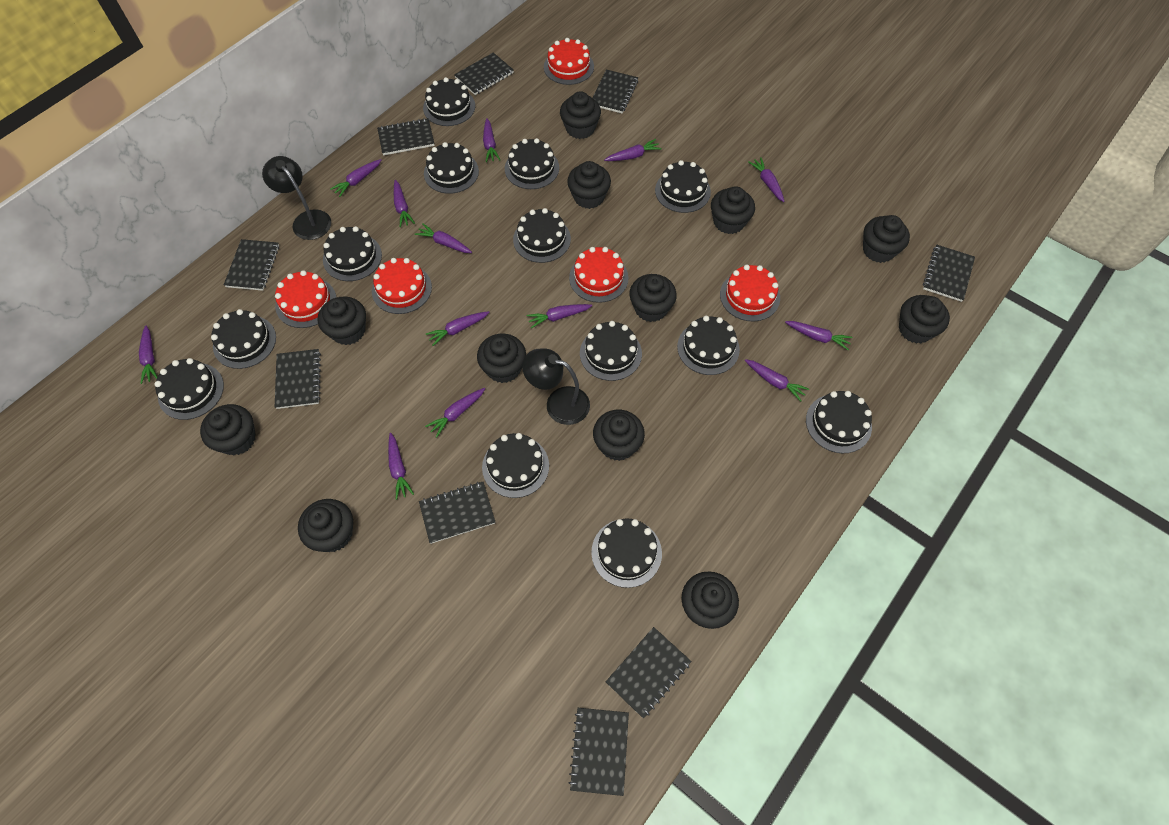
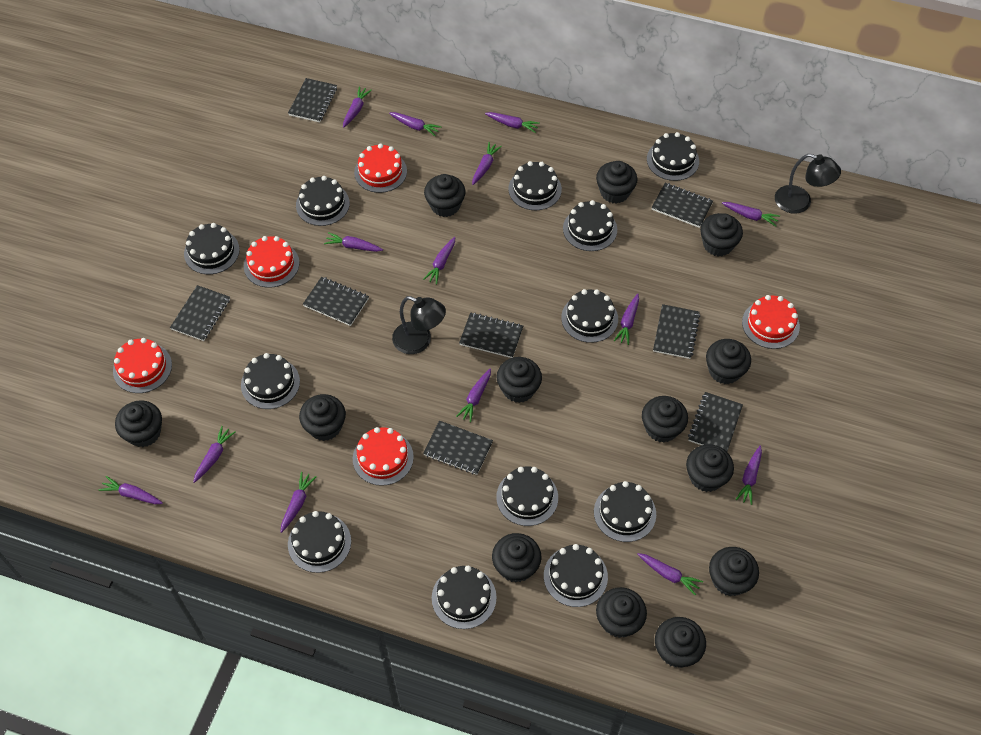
black cake: [154,358,224,420] [211,309,276,369] [323,226,382,281] [423,77,475,126] [424,142,479,194] [482,433,549,498] [505,138,559,189] [513,208,571,263] [580,321,642,381] [591,519,662,588] [655,160,711,213] [677,316,740,375] [806,391,872,453] = 13 -> [184,223,240,274] [241,353,300,409] [288,511,351,573] [296,176,350,226] [432,566,497,629] [496,467,558,526] [508,161,562,210] [544,544,608,607] [561,289,618,343] [563,200,617,251] [594,481,656,542] [647,132,699,181] = 12
black cupcake: [200,404,256,455] [298,499,353,552] [318,296,366,345] [477,334,526,383] [560,91,601,139] [567,161,611,209] [593,410,645,461] [629,274,677,322] [682,571,739,629] [711,186,755,234] [863,215,910,263] [899,295,950,344] = 12 -> [115,400,162,447] [299,394,346,441] [424,174,466,217] [492,533,541,583] [496,357,542,403] [596,161,637,204] [596,587,647,638] [642,396,688,443] [655,617,706,668] [686,444,734,492] [700,213,743,256] [706,339,751,384] [709,547,759,596] = 13
black notebook: [224,239,279,291] [275,349,321,409] [377,118,435,155] [419,482,495,544] [454,53,514,95] [569,708,629,796] [592,70,638,113] [606,627,692,719] [923,245,975,302] = 9 -> [170,285,230,341] [288,78,337,122] [303,277,369,326] [423,421,493,475] [459,312,523,358] [651,183,713,228] [653,304,700,359] [688,392,743,451] = 8
purple carrot: [139,326,157,384] [330,159,381,197] [388,433,414,500] [394,180,415,227] [415,224,472,253] [425,388,485,438] [426,311,490,346] [483,118,500,162] [526,304,592,328] [604,139,662,161] [745,359,809,401] [748,157,785,202] [785,321,853,350] = 13 -> [98,476,163,504] [193,426,236,483] [281,472,316,533] [324,232,383,252] [343,86,372,128] [389,112,441,136] [423,237,455,284] [456,368,491,422] [472,142,502,185] [485,112,540,133] [614,293,639,345] [637,553,703,595] [722,202,780,227] [736,446,762,505] = 14

